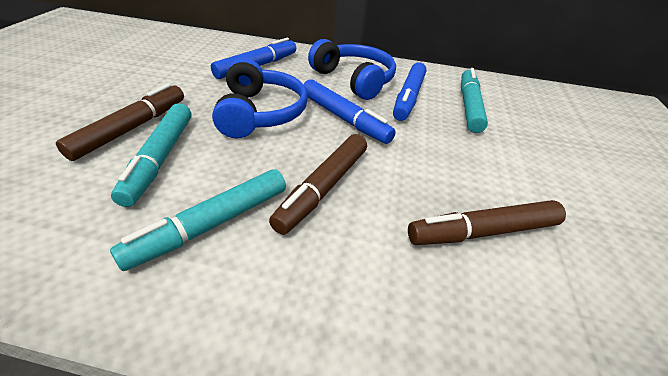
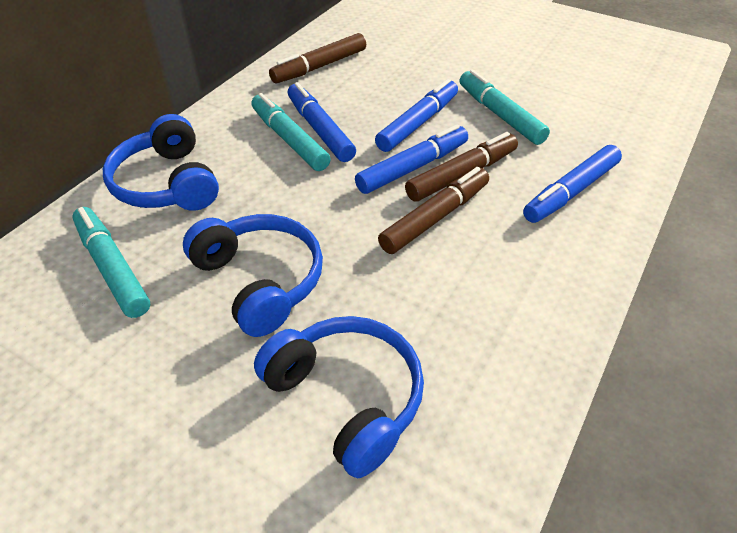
blue headphones: [212,58,308,138] [308,39,396,100] = 2 -> [103,114,219,211] [183,214,323,337] [254,316,424,479] = 3
blue marker: [211,38,296,79] [304,79,396,144] [393,62,427,121] = 3 -> [288,82,356,162] [355,124,468,194] [375,79,458,152] [523,145,622,223] = 4

